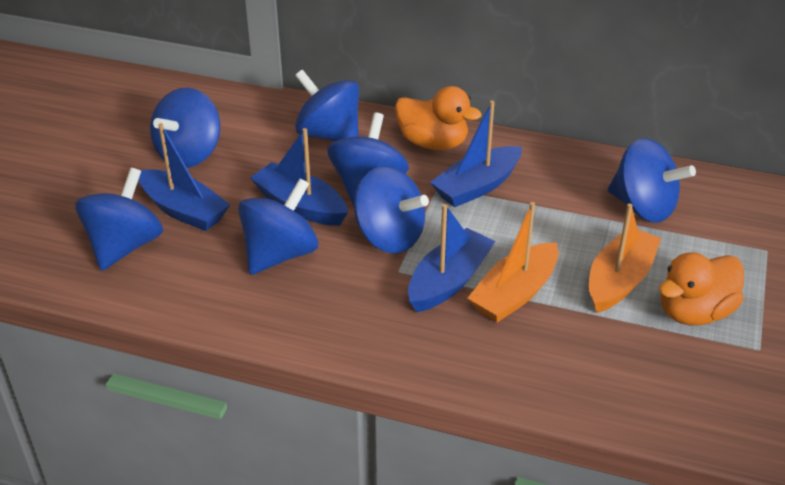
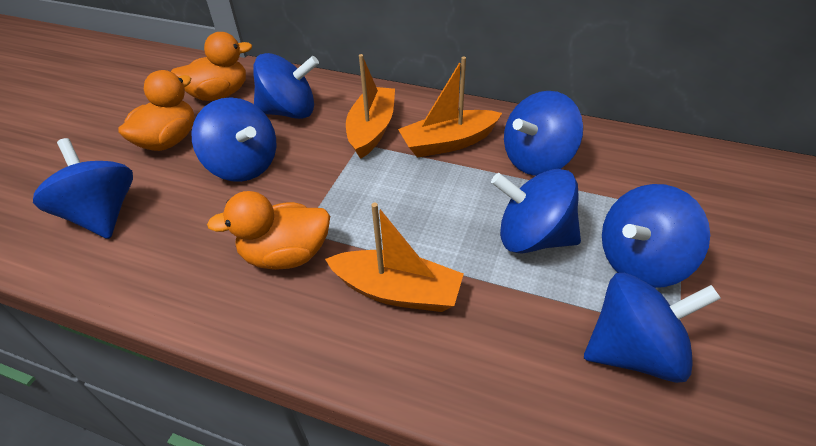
blue boat: [138,123,230,231] [250,128,348,226] [408,204,495,312] [430,100,522,207] = 4 -> none = 0
orange boat: [467,202,559,323] [589,203,662,313] = 2 -> [325,203,464,312] [346,54,395,159] [398,57,502,157] = 3
orange duck: [395,86,482,150] [659,252,744,326] = 2 -> [118,70,194,151] [171,32,252,101] [207,191,330,270] = 3

